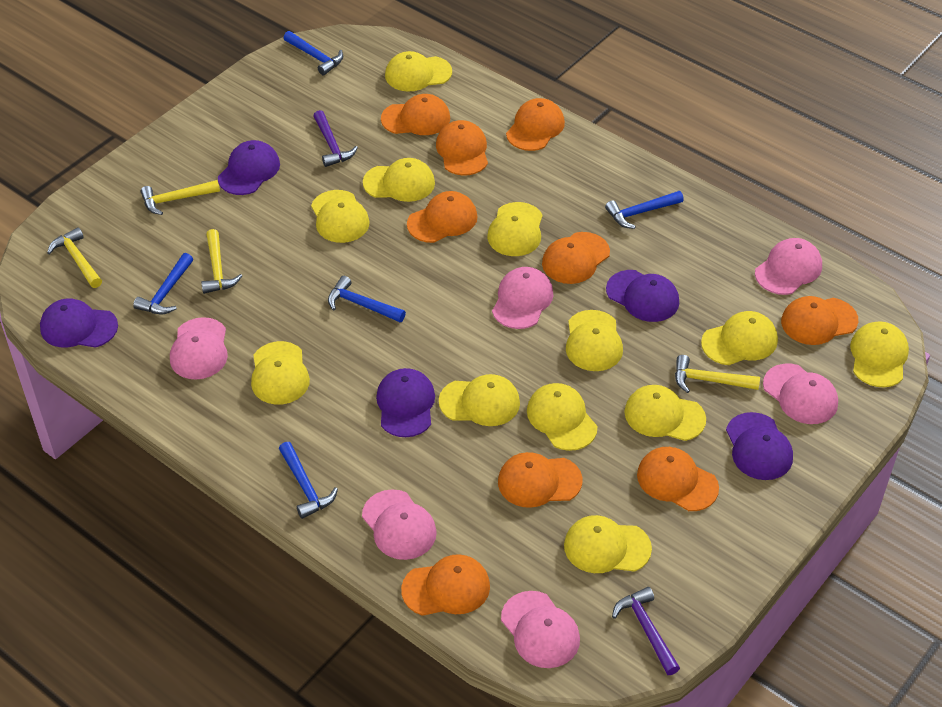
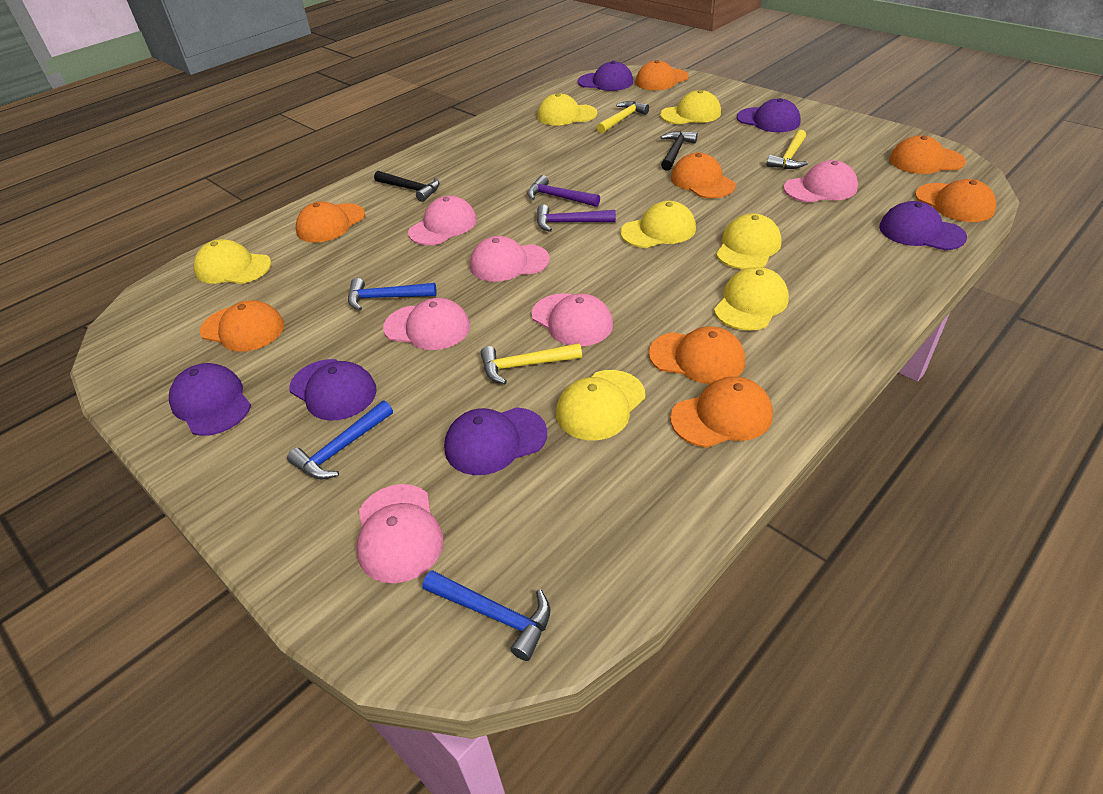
black hammer: none = 0 -> [374,171,440,202] [660,131,698,171] = 2
blue hammer: [133,253,193,314] [279,442,338,519] [283,31,343,75] [328,276,406,322] [605,191,684,229] = 5 -> [287,401,393,480] [348,278,437,310] [423,570,550,661] = 3
orange cap: [381,94,450,135] [401,554,490,616] [407,191,478,243] [436,120,488,175] [498,452,583,508] [506,98,565,151] [542,232,610,284] [637,447,719,511] [781,296,858,345] = 9 -> [200,300,284,352] [296,201,365,243] [636,60,689,90] [649,326,745,384] [670,376,773,448] [671,153,736,198] [889,135,966,174] [915,179,997,222] = 8
purple cap: [40,298,118,348] [218,140,280,195] [376,368,435,437] [606,270,679,322] [726,412,793,480] = 5 -> [169,363,251,436] [290,359,377,420] [444,407,547,475] [578,61,633,91] [737,98,801,132] [879,201,967,250] = 6
yellow cap: [251,341,310,405] [311,190,370,243] [363,158,435,202] [385,51,452,92] [439,374,520,426] [487,202,543,256] [527,383,597,451] [564,515,652,573] [566,310,623,371] [624,385,706,441] [701,311,778,365] [850,321,909,387] = 12 -> [194,239,271,284] [537,93,597,125] [556,370,645,440] [620,201,696,248] [660,90,721,124] [714,267,789,331] [716,213,782,270] = 7
yellow hammer: [47,227,102,288] [140,180,220,215] [201,229,242,294] [675,355,760,393] = 4 -> [481,343,582,384] [597,101,649,133] [767,130,808,169] = 3

